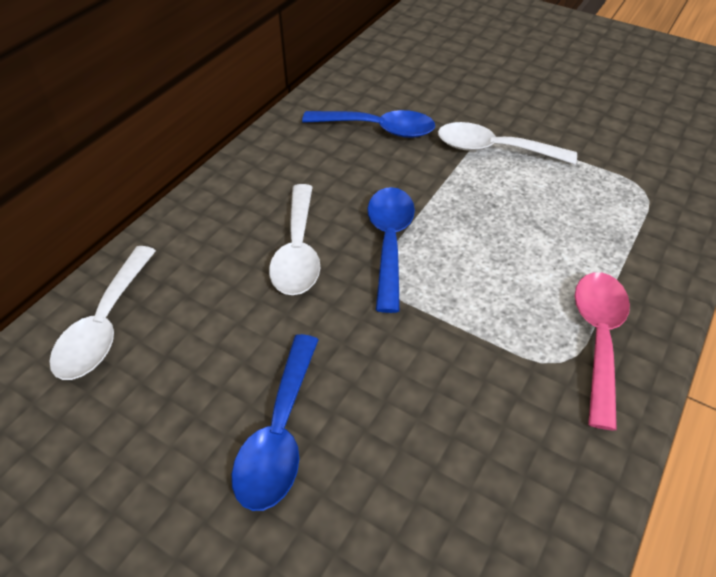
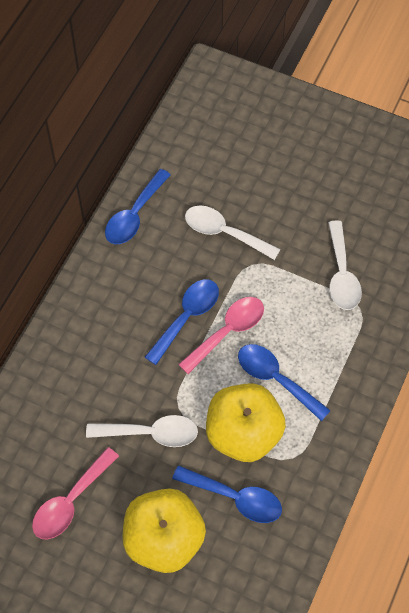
blue spoon: [232,334,318,511] [302,110,435,138] [367,187,415,313] = 3 -> [105,169,171,244] [145,279,219,365] [172,465,282,523] [238,344,331,421] = 4
pink spoon: [575,272,630,430] = 1 -> [32,447,119,539] [178,297,264,374] = 2
yellow apple: none = 0 -> [123,488,206,573] [206,383,286,462] = 2

